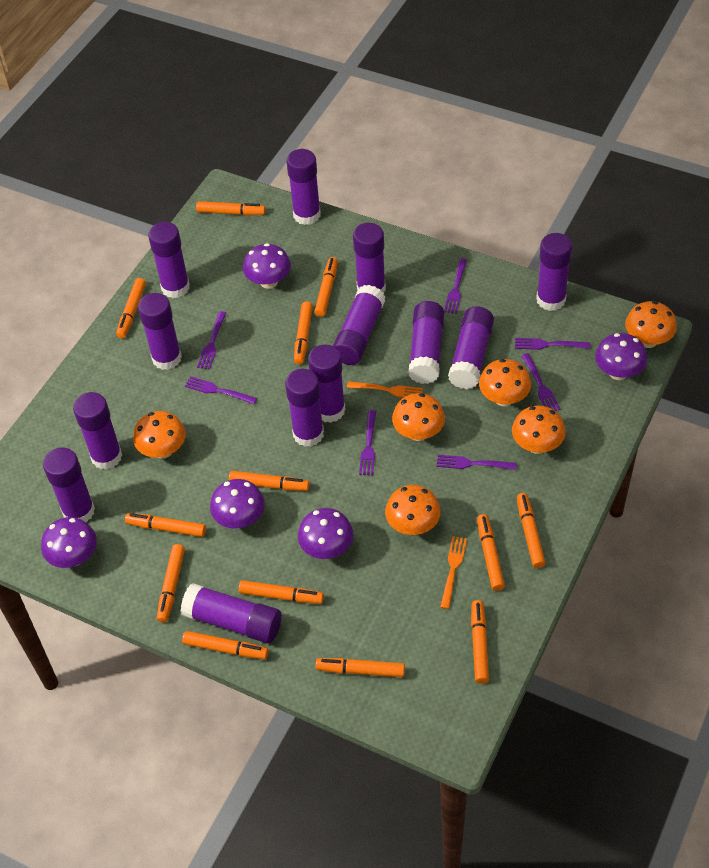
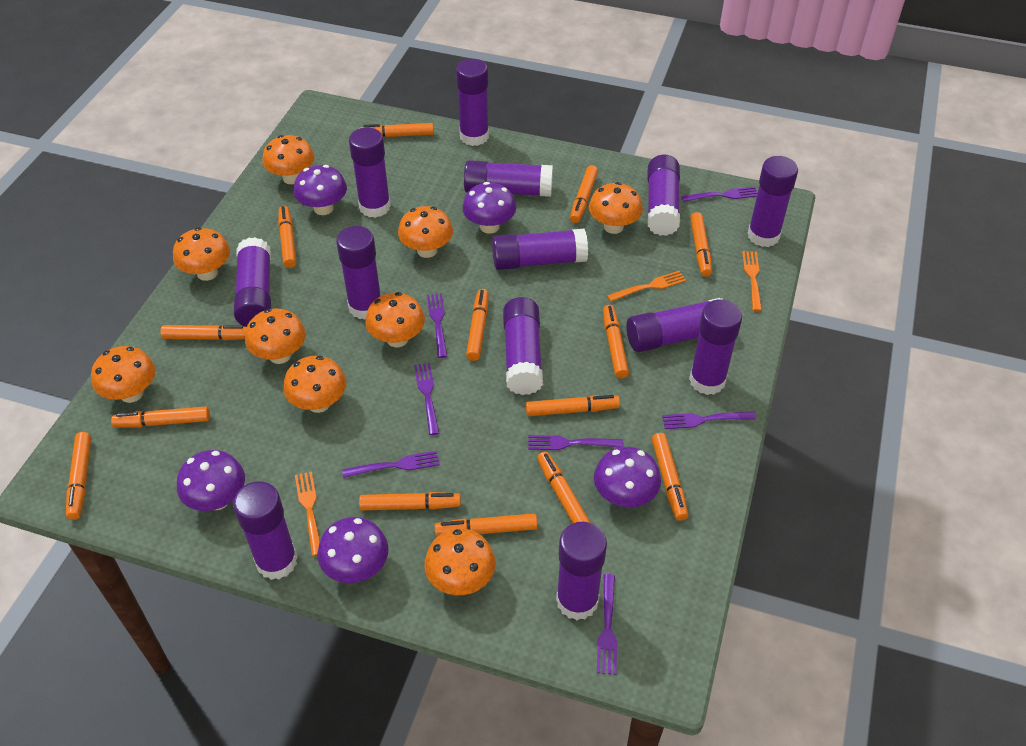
orange fork: [347,381,423,398] [440,536,467,609] = 2 -> [295,471,320,556] [607,271,686,302] [742,251,762,311] = 3
orange marker: [116,278,146,339] [125,513,206,537] [157,544,185,622] [182,631,268,659] [196,201,266,215] [229,471,309,491] [239,580,324,604] [294,301,313,364] [314,257,338,317] [316,658,405,677] [471,600,489,684] [477,514,505,591] [517,493,546,568] = 13 -> [66,432,91,520] [111,406,210,428] [160,325,247,340] [278,206,296,268] [359,123,434,137] [359,492,461,511] [435,513,538,537] [466,289,489,361] [526,395,620,416] [537,451,591,523] [570,165,598,223] [603,305,629,378] [652,433,689,521] [690,212,712,277] = 14
orange mushroom: [133,411,186,459] [385,485,441,535] [392,393,445,441] [479,359,531,406] [512,406,566,454] [625,301,677,348] = 6 -> [91,346,155,403] [173,227,230,281] [245,309,306,364] [262,135,315,184] [283,356,346,413] [365,292,425,347] [398,206,453,258] [424,529,495,595] [589,182,643,234] = 9

